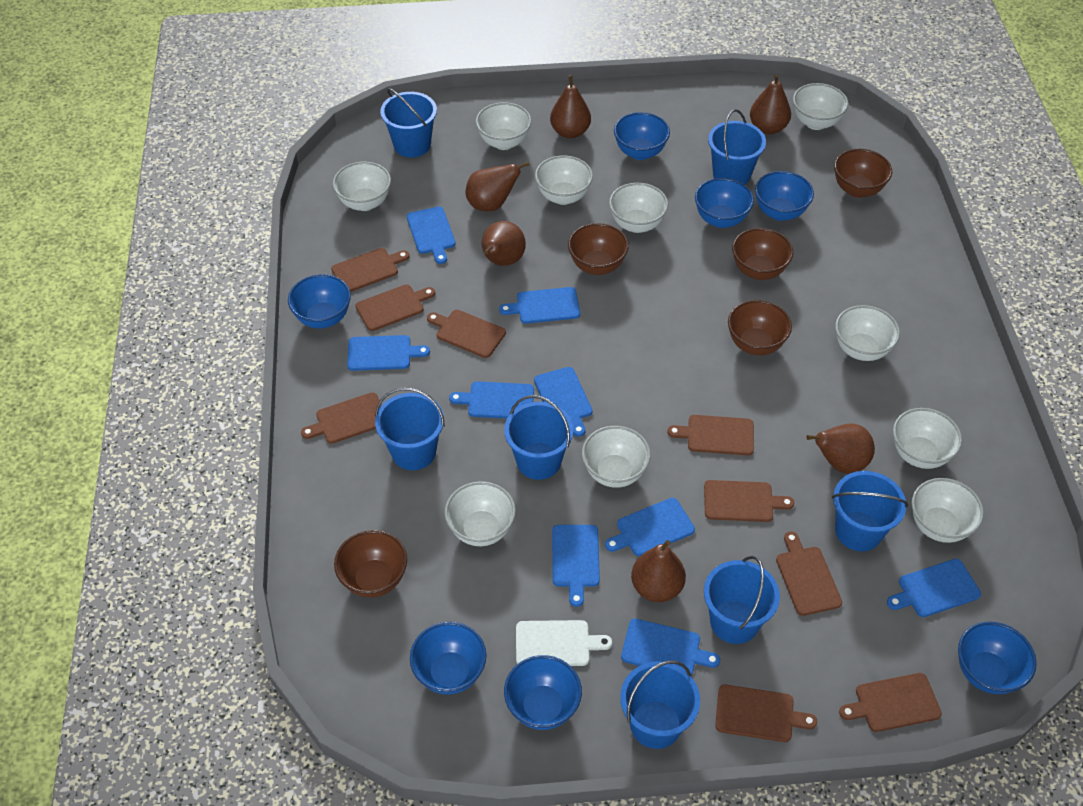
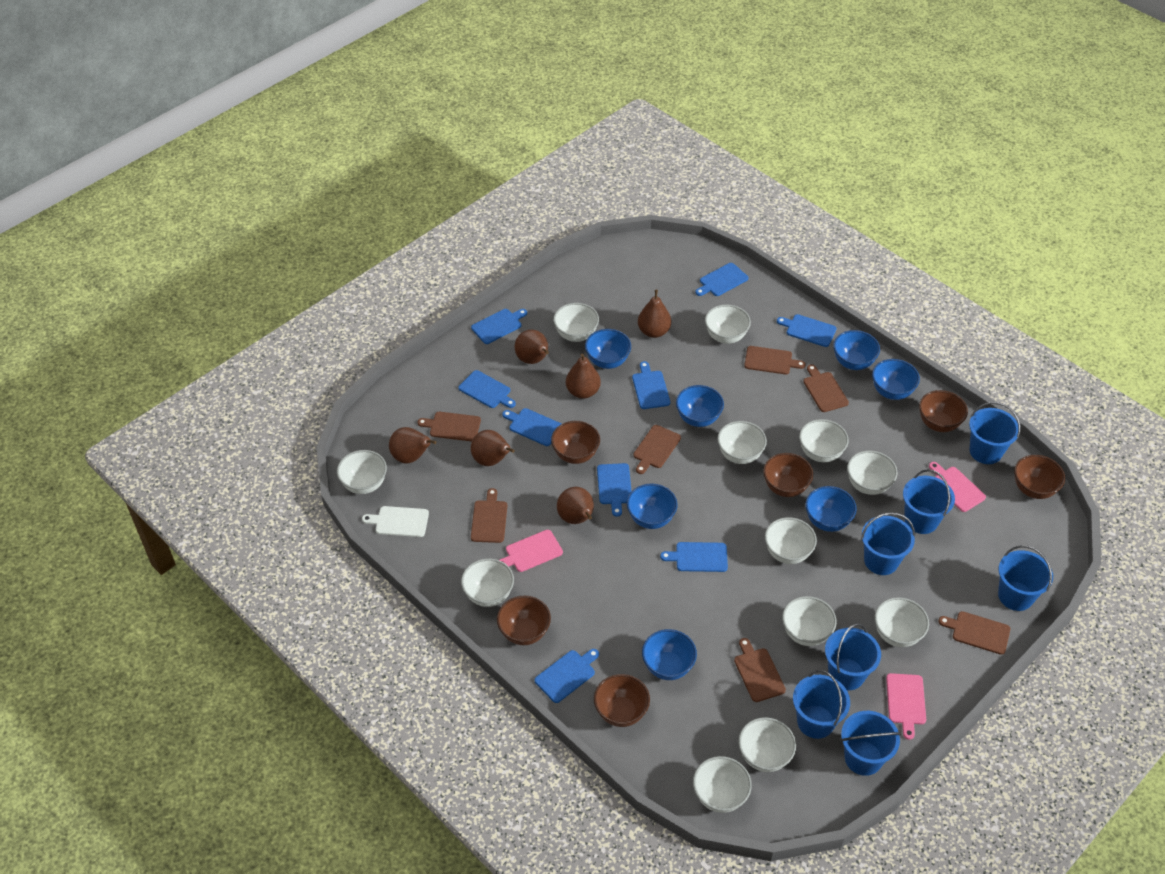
brown bowl: [334,530,407,598] [568,223,629,275] [728,300,792,355] [732,228,793,280] [834,149,892,198] = 5 -> [497,595,551,645] [551,421,600,464] [594,674,650,727] [763,453,813,497] [919,390,968,432] [1014,455,1065,499] = 6
brown cutting board: [301,392,382,444] [331,248,410,292] [355,284,435,331] [427,310,506,358] [667,415,754,455] [704,480,794,522] [715,685,817,742] [776,531,842,616] [839,673,942,732] = 9 -> [418,412,481,441] [471,488,507,543] [633,425,681,474] [734,638,786,702] [744,346,806,374] [803,364,849,412] [938,611,1010,655] = 7
pink cutting board: none = 0 -> [500,530,563,572] [886,673,926,740] [929,462,986,512] = 3
white bowl: [333,162,391,211] [445,481,516,546] [476,102,531,150] [535,155,593,205] [582,426,651,488] [609,183,668,233] [793,83,848,130] [835,305,900,361] [893,408,962,469] [912,478,984,543] = 10 -> [337,450,387,494] [461,558,514,607] [553,303,599,342] [693,756,752,813] [705,304,751,344] [717,421,767,464] [738,717,796,772] [765,517,817,564] [782,596,837,646] [799,419,849,462] [847,451,898,495] [875,597,929,647] = 12

